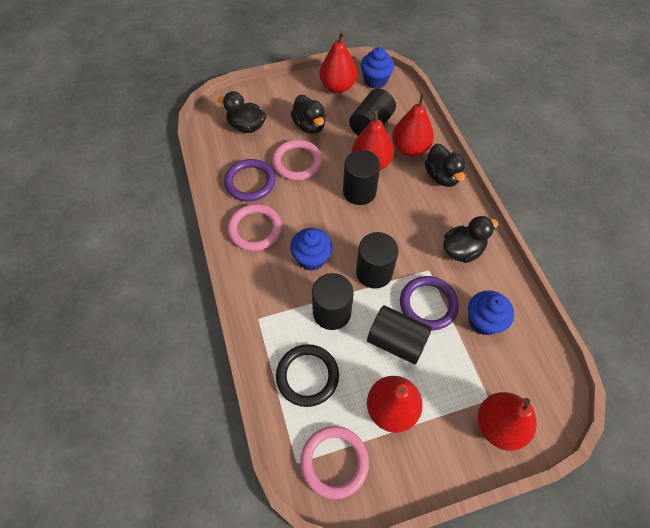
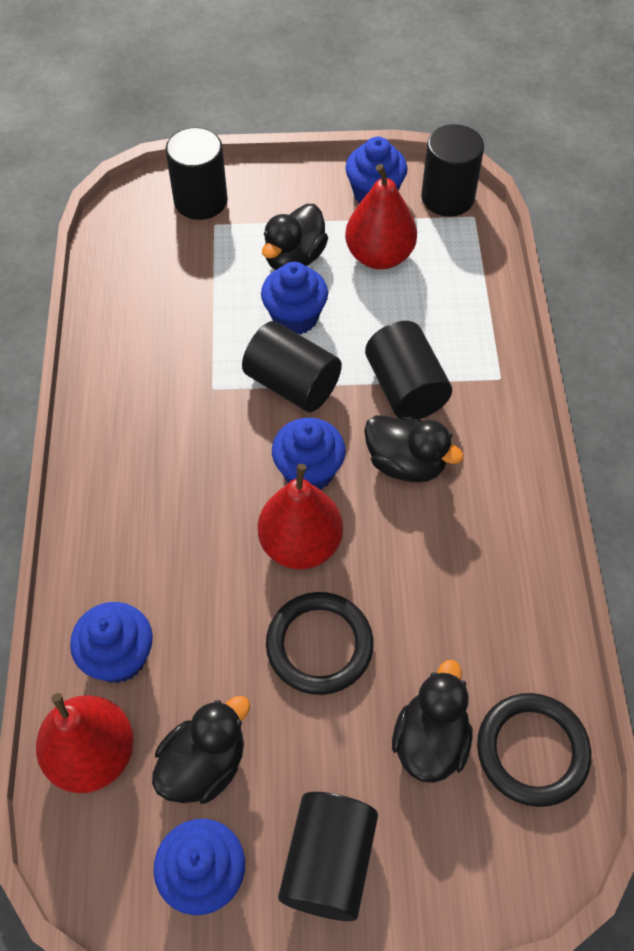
black ring: [276,344,339,407] = 1 -> [266,592,373,695] [477,693,591,807] = 2
blue cupcake: [290,228,333,271] [361,47,394,89] [468,290,514,335] = 3 -> [70,602,153,683] [153,819,245,915] [261,262,328,335] [272,418,346,490] [345,137,407,203] = 5
pink ring: [228,204,282,251] [272,140,322,180] [300,426,369,499] = 3 -> none = 0
purple ring: [224,159,275,202] [400,276,459,330] = 2 -> none = 0
red pear: [319,31,357,93] [352,109,394,170] [367,376,423,433] [392,93,434,157] [478,392,537,451] = 5 -> [36,693,134,793] [258,464,343,570] [345,164,417,270] = 3

